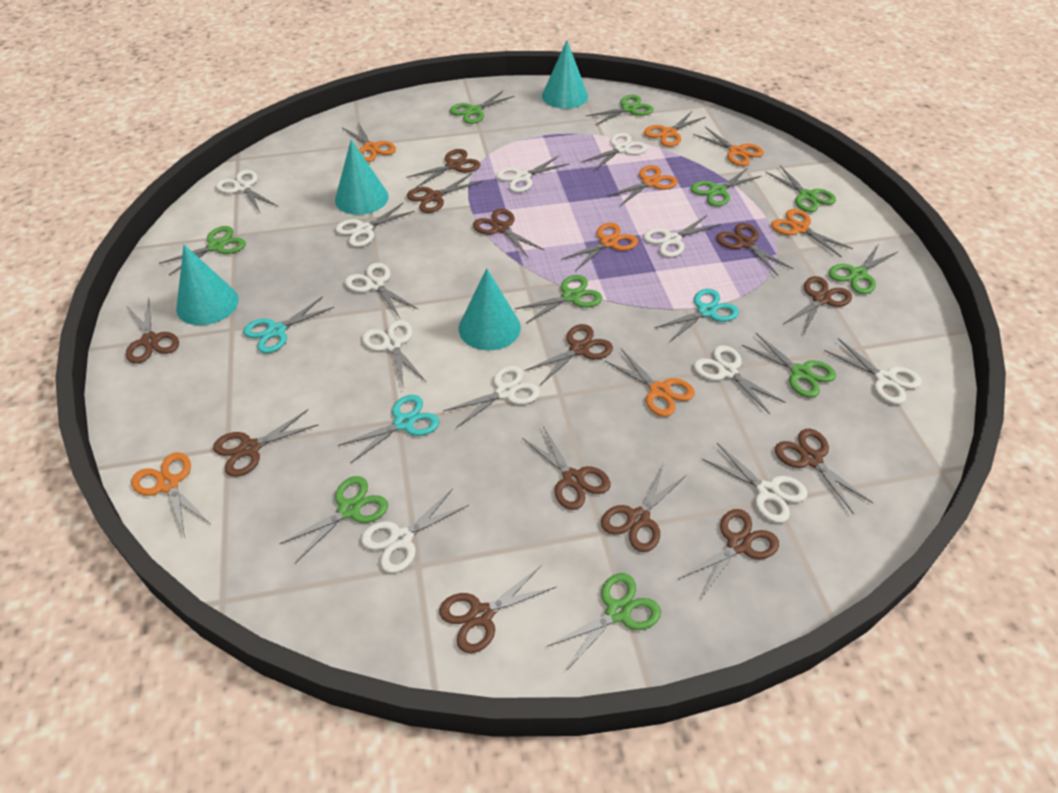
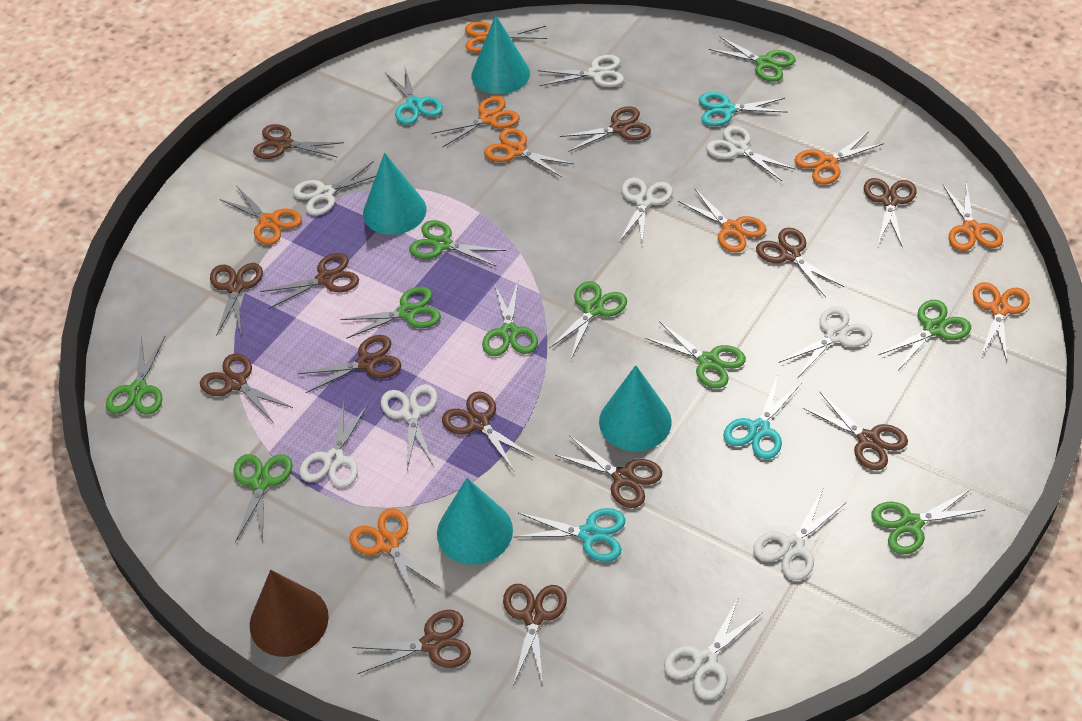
brown cone: none = 0 -> [250,570,329,657] = 1
orange scissors: [131,452,211,539] [342,122,396,162] [561,223,638,271] [605,349,695,417] [606,165,678,206] [644,111,706,147] [693,127,764,166] [771,209,853,258] = 8 -> [220,187,302,245] [349,508,440,602] [431,96,520,148] [465,21,547,53] [484,128,574,177] [678,189,767,253] [794,132,884,185] [943,182,1003,251] [973,282,1030,361] = 9
turquoise scissors: [243,296,334,353] [338,395,440,463] [654,289,739,342] = 3 -> [385,68,443,125] [515,508,626,562] [699,92,788,126] [723,377,801,459] = 4
white scissors: [216,170,277,214] [335,203,415,247] [345,263,419,318] [361,489,469,573] [362,320,426,389] [443,365,540,428] [496,156,570,193] [580,133,647,172] [643,215,721,257] [694,345,786,414] [702,443,807,523] [824,338,922,404] = 12 -> [293,161,376,216] [300,402,368,488] [380,384,438,470] [538,55,624,87] [619,178,673,245] [664,597,763,700] [706,126,796,181] [753,489,847,580] [779,307,872,377] = 9

